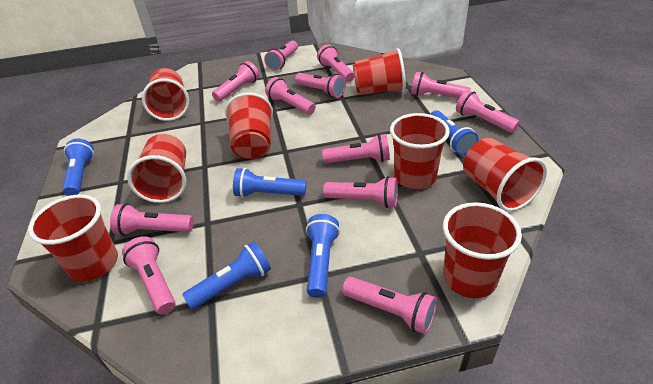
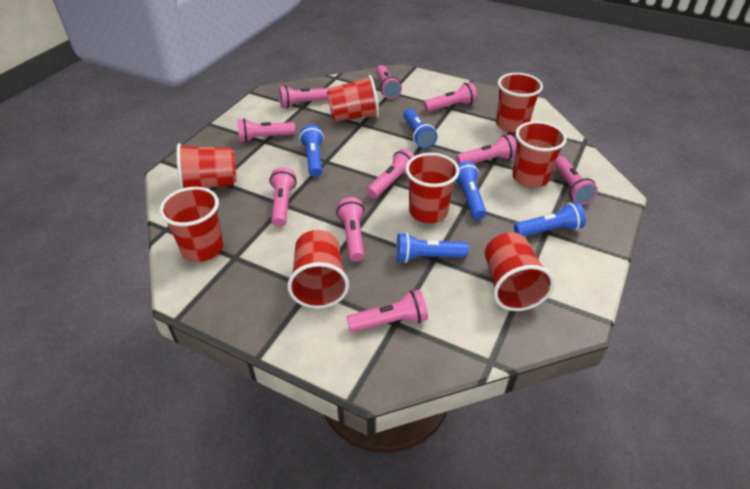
pink flashlight: [110,204,194,236] [122,236,176,315] [212,61,259,101] [264,40,298,71] [265,77,316,115] [295,73,346,98] [317,45,354,82] [322,134,390,164] [323,176,398,208] [342,277,437,334] [411,72,471,99] [456,90,520,133] = 12 -> [238,118,295,143] [269,167,297,227] [278,85,329,108] [336,197,365,262] [347,290,428,332] [366,149,414,198] [376,65,402,99] [424,82,477,112] [456,135,517,164] [554,156,598,205] = 10

